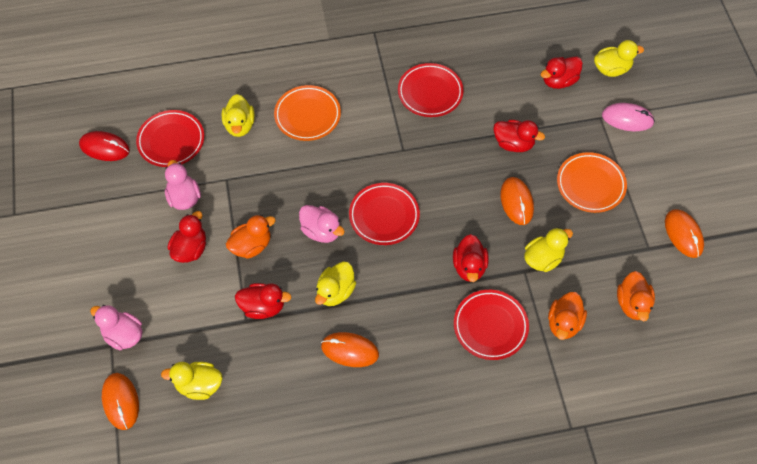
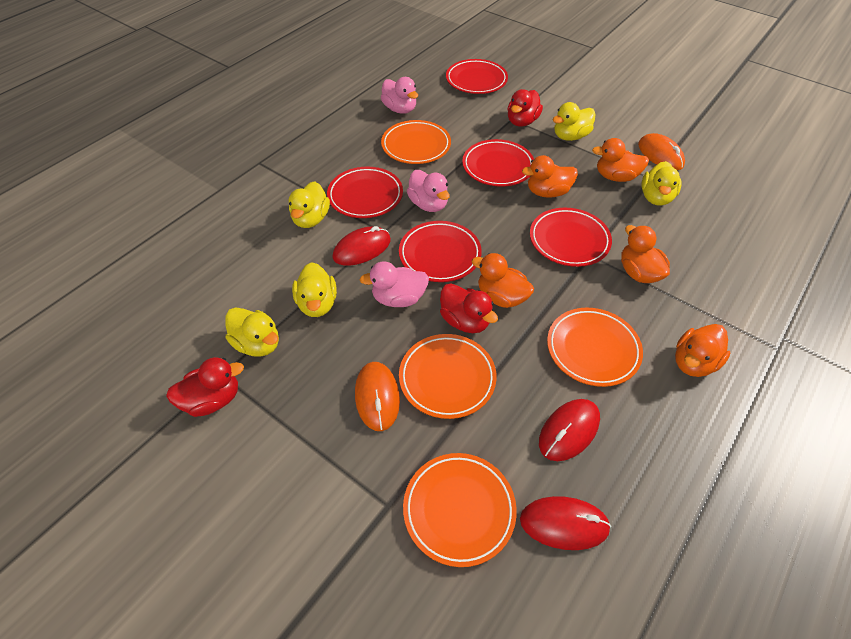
orange duck: [226,215,276,259] [548,292,587,340] [617,271,655,321] = 3 -> [472,253,534,308] [522,155,578,198] [592,138,649,182] [621,225,670,283] [675,324,730,377] = 5
orange mouse: [102,373,139,430] [321,332,379,367] [500,177,534,225] [665,209,704,258] = 4 -> [355,362,400,431] [638,133,685,170] = 2
orange plate: [274,85,341,141] [557,152,627,213] = 2 -> [381,120,451,164] [399,334,497,419] [403,453,517,567] [547,308,643,387] = 4
pink mouse: [602,103,655,131] = 1 -> none = 0
red duck: [168,211,206,263] [235,283,292,319] [453,234,489,282] [493,120,545,152] [541,56,583,89] = 5 -> [166,357,244,417] [440,284,498,333] [507,89,543,127] = 3
red mouse: [79,131,130,161] = 1 -> [332,226,391,266] [520,496,611,550] [539,399,600,461] = 3
red plate: [136,110,204,167] [349,183,420,245] [398,63,464,117] [454,290,529,360] = 4 -> [327,167,403,218] [399,221,482,282] [446,59,508,94] [462,139,534,187] [530,208,612,267] = 5

